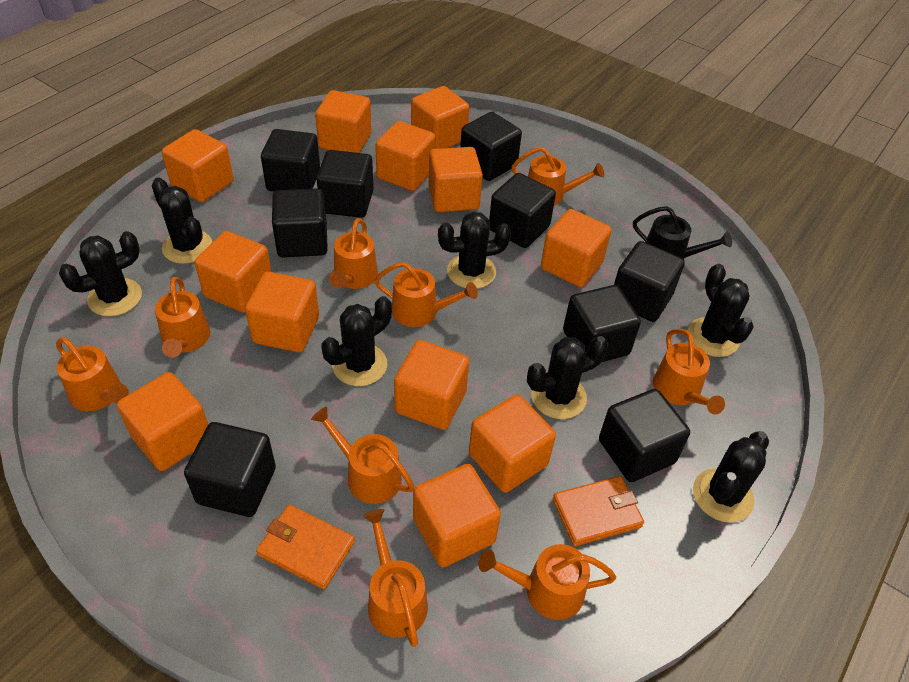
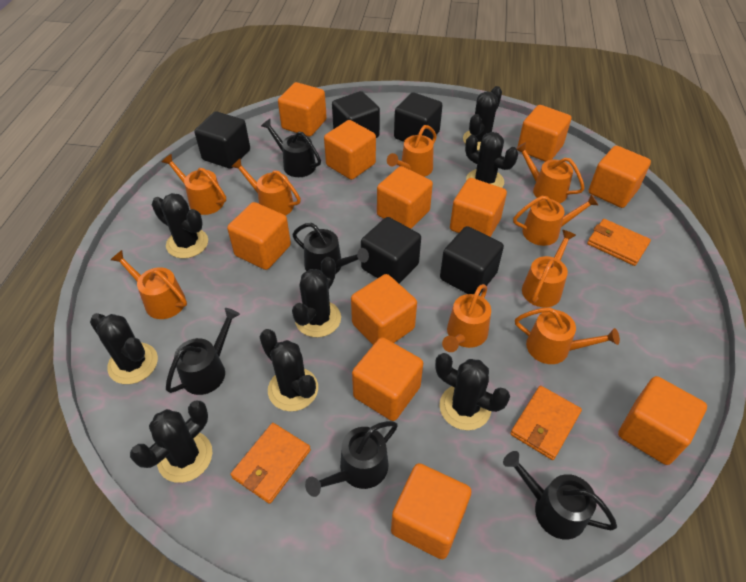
black cactus: [59,231,142,316] [151,178,212,264] [322,296,392,386] [438,212,511,289] [527,336,608,419] [688,264,753,357] [693,431,769,523] = 7 -> [90,313,158,384] [130,401,212,483] [152,193,208,259] [260,329,318,411] [292,257,341,337] [435,353,510,430] [463,86,502,151] [465,132,518,188] = 8
black cube: [184,422,276,517] [261,129,320,192] [272,188,328,257] [316,150,374,218] [460,112,522,181] [489,173,556,248] [563,285,641,362] [599,389,690,482] [614,241,685,322] = 9 -> [195,111,250,169] [332,91,380,138] [361,217,421,283] [394,92,443,142] [440,226,504,295] = 5
black watering can: [633,206,732,259] = 1 -> [166,308,240,395] [261,119,321,177] [292,223,369,274] [305,421,398,497] [503,451,617,539] = 5
orange cube: [117,372,208,471] [162,129,234,202] [195,231,272,313] [245,272,319,352] [315,90,372,153] [375,121,435,191] [394,340,469,430] [411,86,469,149] [413,464,501,567] [429,147,483,212] [469,395,556,493] [541,209,612,287] = 12 -> [227,202,291,270] [278,82,327,136] [324,120,376,180] [351,274,417,345] [352,337,423,421] [377,166,433,229] [391,463,471,559] [450,178,507,237] [518,105,571,162] [589,146,651,208] [618,376,707,465] = 11
orange wallet: [256,505,355,589] [553,476,644,547] = 2 -> [231,423,311,504] [510,386,582,460] [587,219,651,266] = 3

